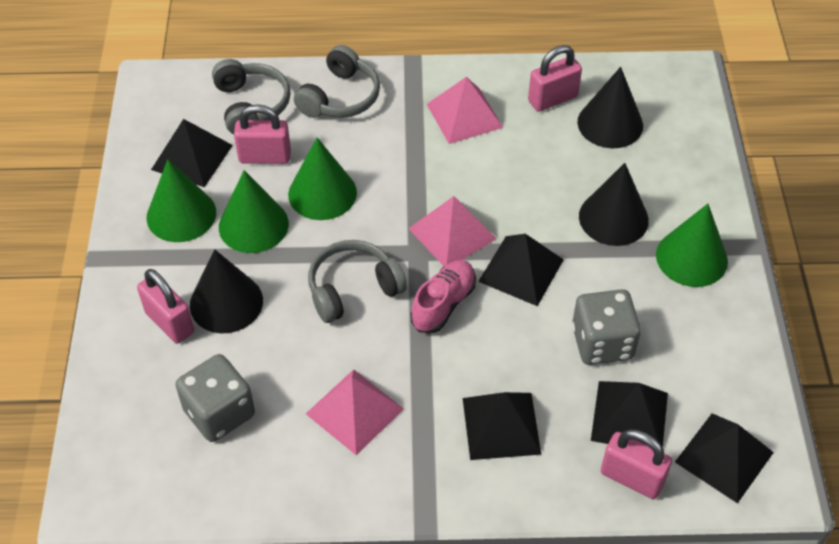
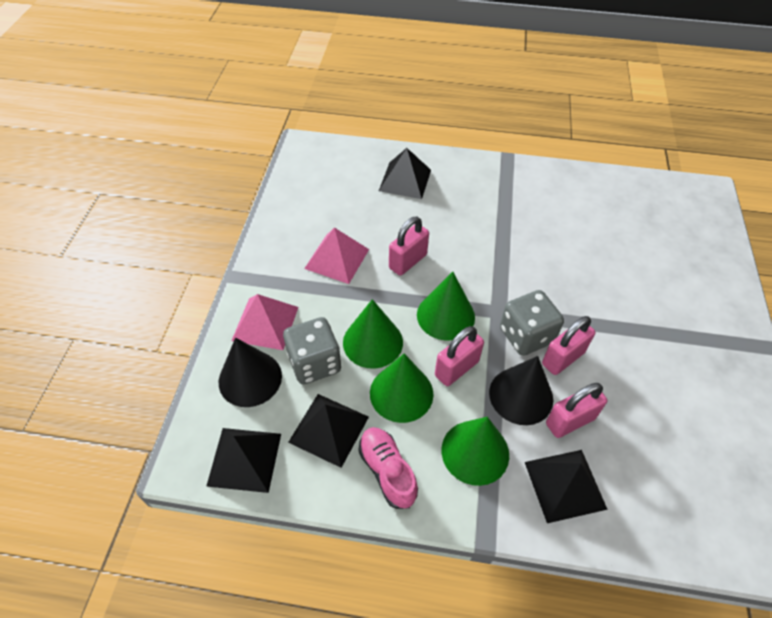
black cone: [190,249,263,333] [577,67,643,148] [579,163,649,246] = 3 -> [219,338,282,407] [489,356,553,425] = 2
black pyramid: [151,119,233,187] [463,392,542,460] [478,234,564,306] [591,381,668,447] [675,413,774,503] = 5 -> [206,428,281,493] [288,394,369,468] [379,148,431,199] [525,450,608,523] = 4
grey headphones: [212,59,291,135] [294,45,380,118] [308,240,407,323] = 3 -> none = 0
pink pyramid: [306,369,404,455] [408,196,496,266] [427,77,503,144] = 3 -> [231,294,298,350] [304,228,369,284] = 2

